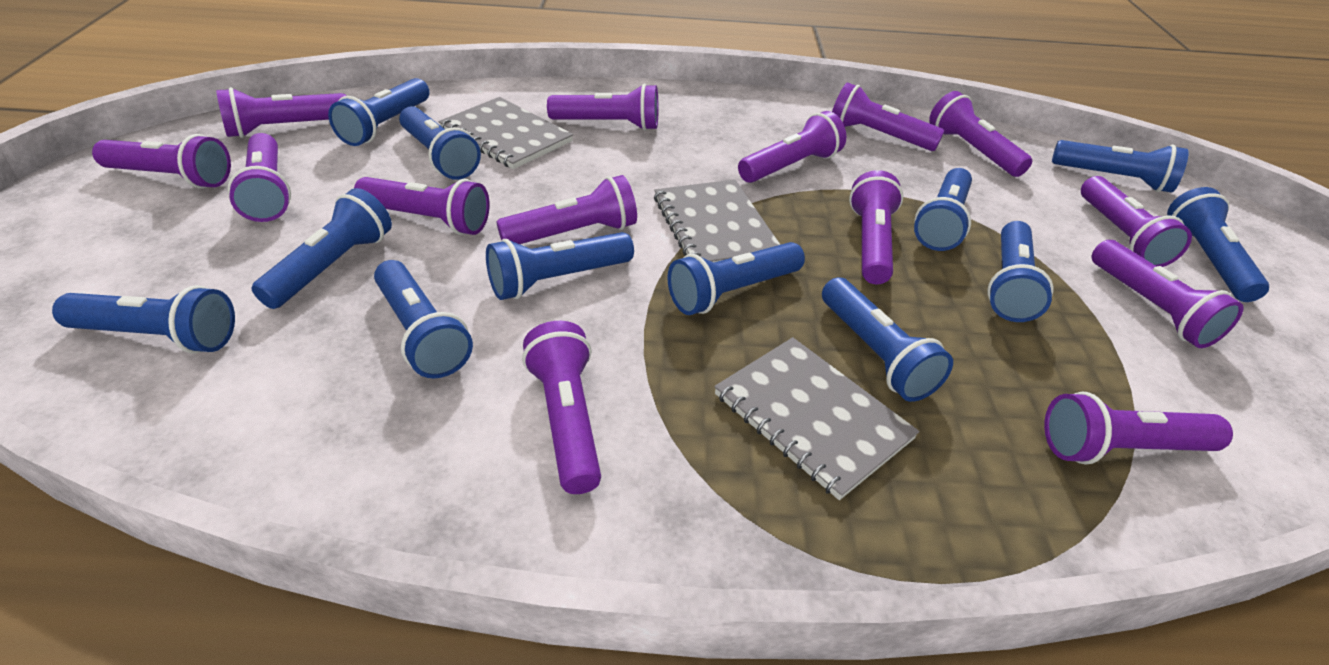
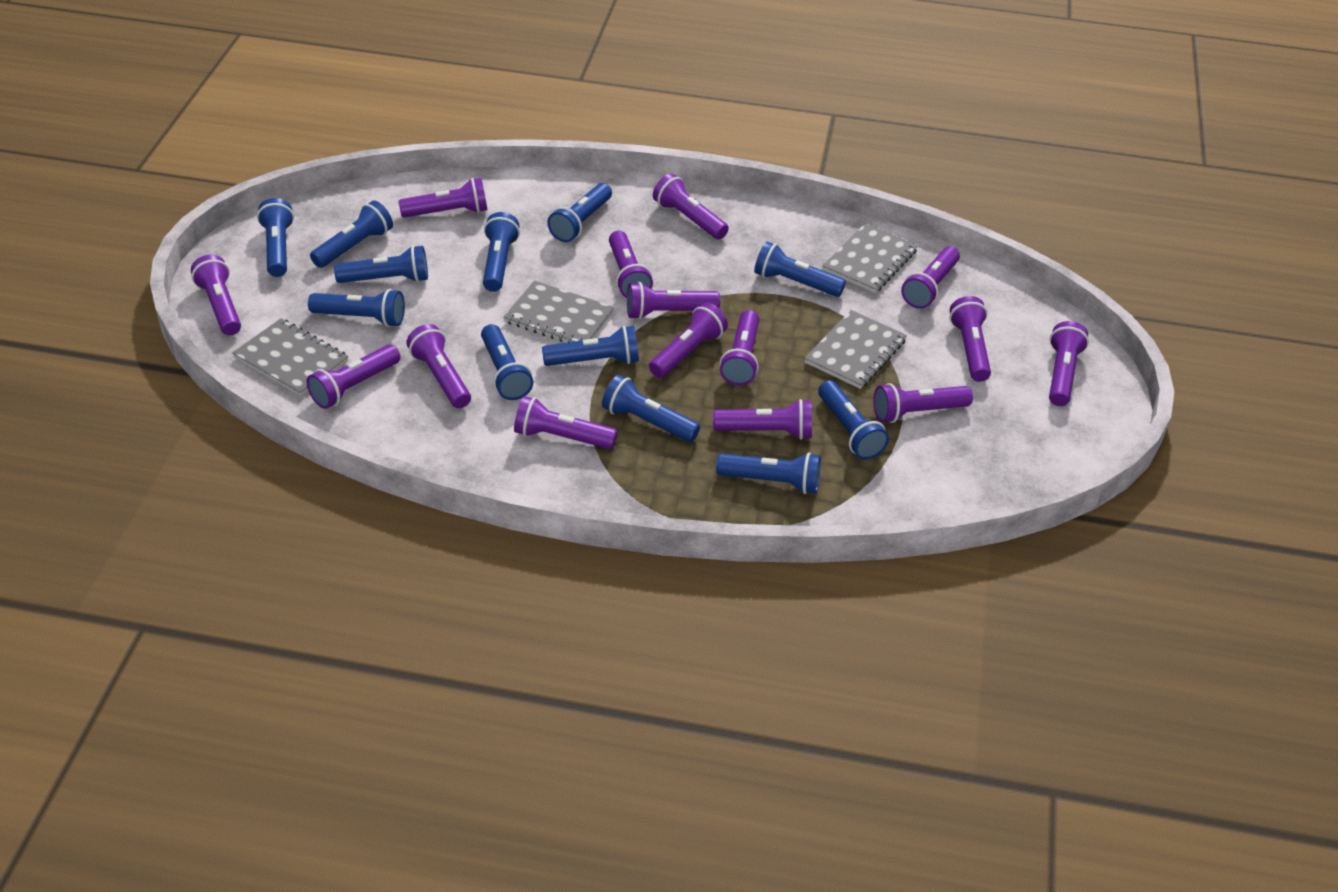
grey notebook: [438,97,573,169] [654,179,780,262] [714,337,919,500] = 3 -> [232,318,348,396] [503,281,614,343] [804,310,907,389] [822,223,918,293] = 4
purple flashlight: [92,134,231,188] [216,87,346,138] [228,133,291,222] [354,177,490,235] [497,175,637,244] [522,321,601,494] [547,83,659,131] [738,111,846,183] [832,83,944,151] [849,170,903,284] [929,91,1032,177] [1044,392,1233,465] [1081,176,1192,267] [1092,240,1244,348] = 14 -> [191,255,241,335] [307,344,400,409] [399,178,488,218] [406,324,471,408] [514,396,617,449] [609,231,653,298] [627,282,720,319] [649,303,728,378] [653,174,729,239] [713,399,812,440] [720,310,759,386] [873,383,973,423] [901,246,960,309] [949,296,991,382] [1049,321,1089,406] = 15

